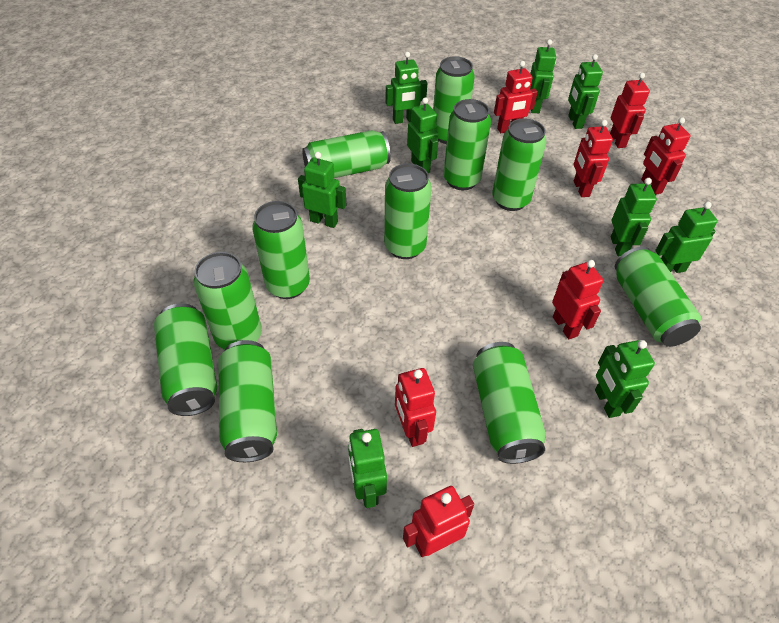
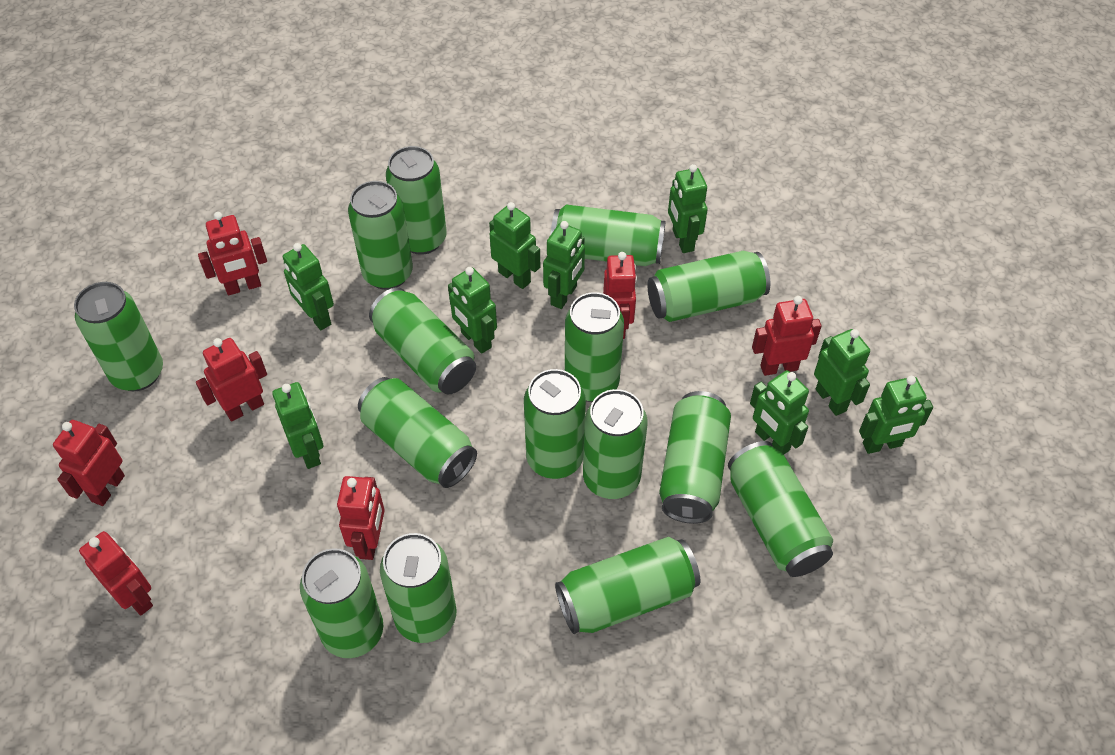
green can: [154,303,217,416] [194,252,262,350] [218,340,277,462] [252,201,310,299] [302,130,391,178] [384,164,432,259] [433,56,475,144] [443,99,491,190] [473,342,546,464] [492,118,546,211] [615,246,701,347] = 11 -> [74,282,163,391] [300,548,383,658] [348,181,413,290] [358,377,477,488] [369,287,476,395] [380,533,456,643] [386,146,447,255] [524,369,586,479] [551,205,666,266] [555,537,700,634] [565,292,624,402] [583,389,648,499] [647,251,770,322] [659,391,731,524] [728,441,833,577] = 15

